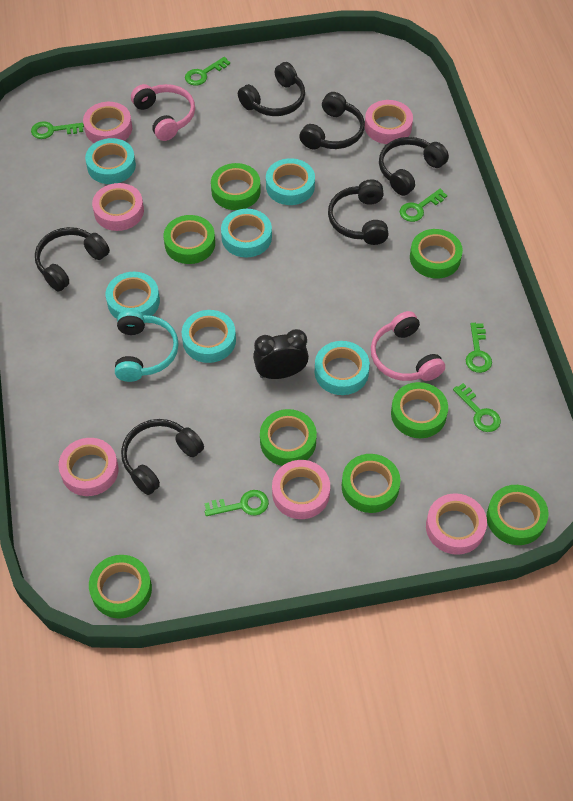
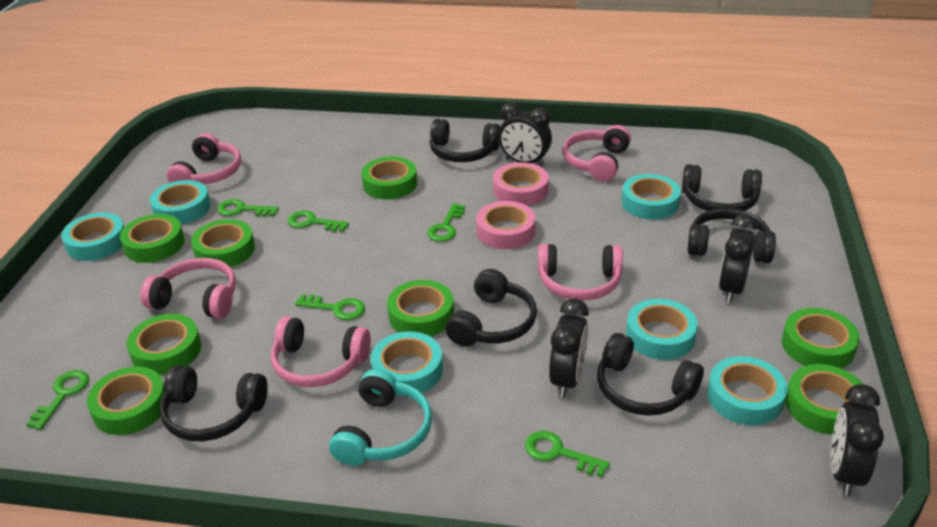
black clock: [253,329,309,379] = 1 -> [498,103,552,167] [549,298,589,398] [719,214,758,303] [831,384,884,496] = 4
pink headphones: [131,84,195,141] [371,311,445,381] = 2 -> [140,258,236,319] [167,133,241,184] [271,316,371,387] [538,244,623,301] [563,125,631,182] = 5
pink tape: [59,438,119,496] [83,102,132,143] [92,183,144,231] [272,460,330,519] [365,100,413,144] [426,493,487,555] = 6 -> [476,201,536,249] [493,162,549,206] = 2

